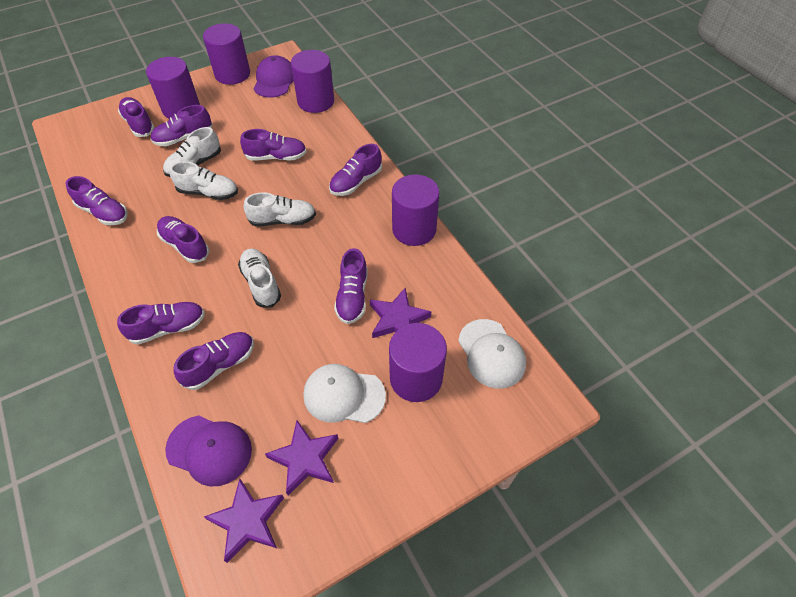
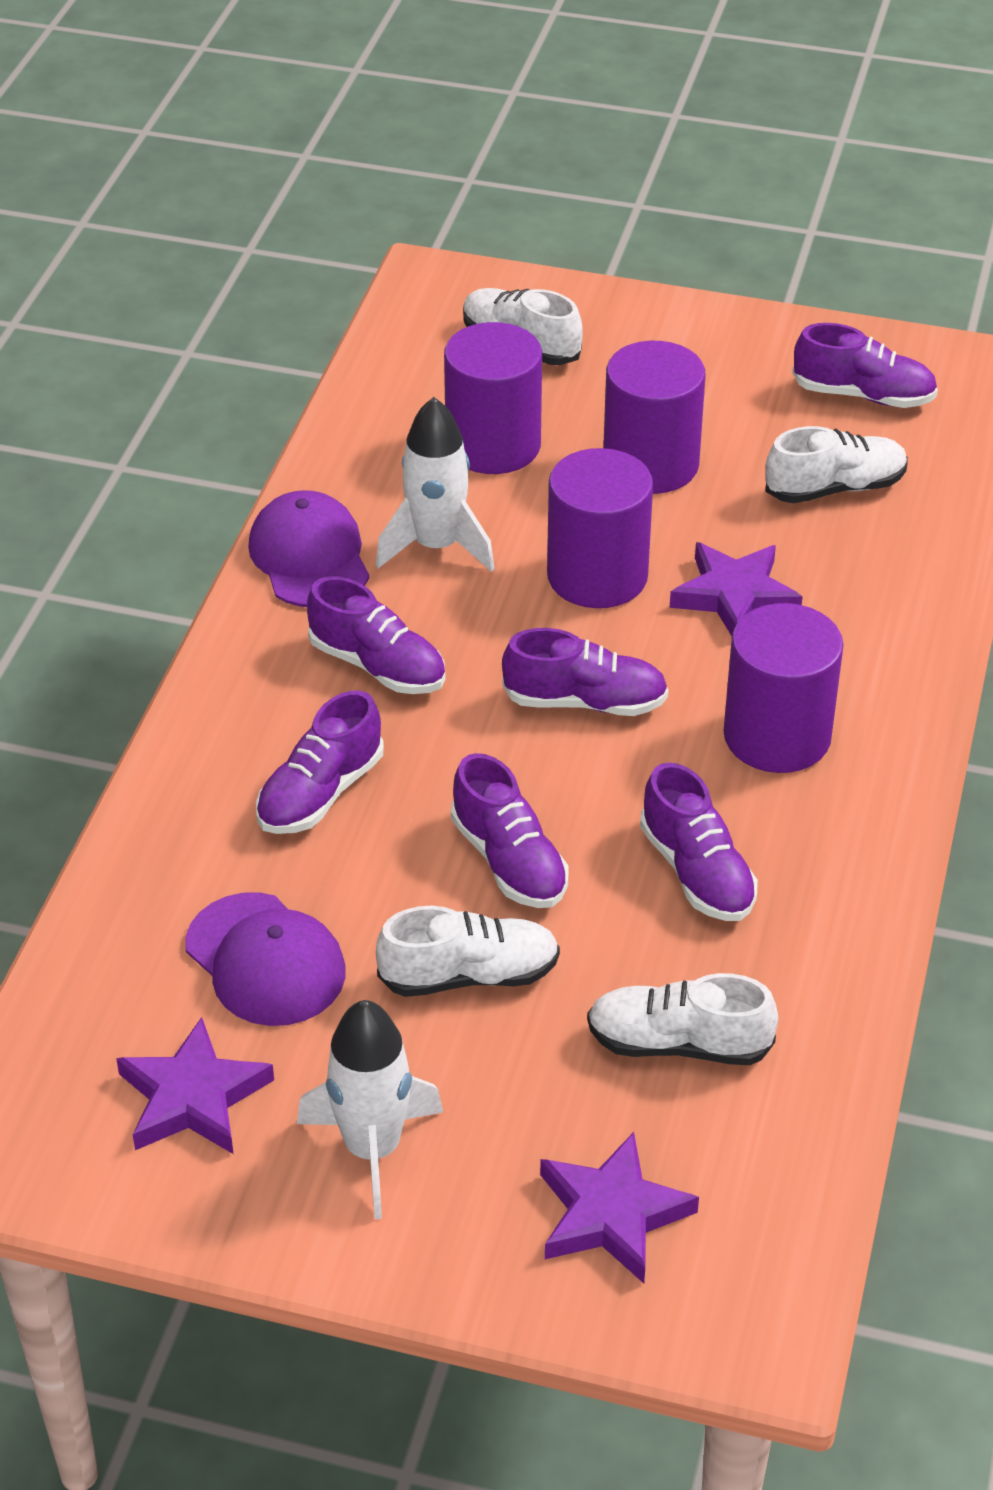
purple cylinder: [146,57,200,119] [203,23,250,85] [291,50,334,113] [389,323,447,402] [392,174,440,246] = 5 -> [444,322,542,474] [547,448,653,608] [603,341,706,494] [724,603,844,773] = 4
purple shoe: [65,176,128,225] [117,302,205,345] [118,97,155,137] [151,105,213,146] [157,216,209,263] [174,332,254,390] [240,129,307,160] [329,144,382,196] [334,248,368,324] = 9 -> [256,691,384,834] [307,576,445,694] [451,753,569,908] [502,628,668,716] [640,762,758,921] [792,323,938,408] = 6
white cap: [303,364,386,423] [458,319,526,389] = 2 -> none = 0
white rocket: none = 0 -> [297,1000,443,1219] [376,397,495,572] = 2

